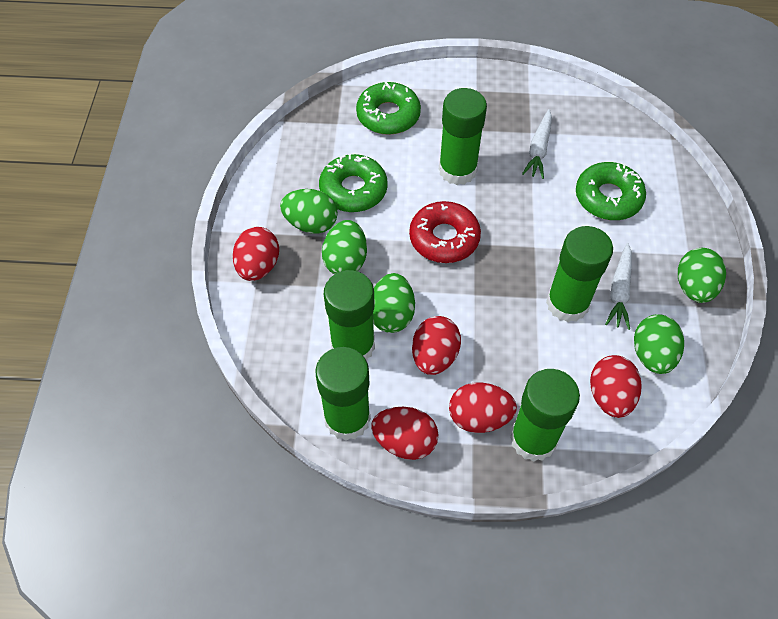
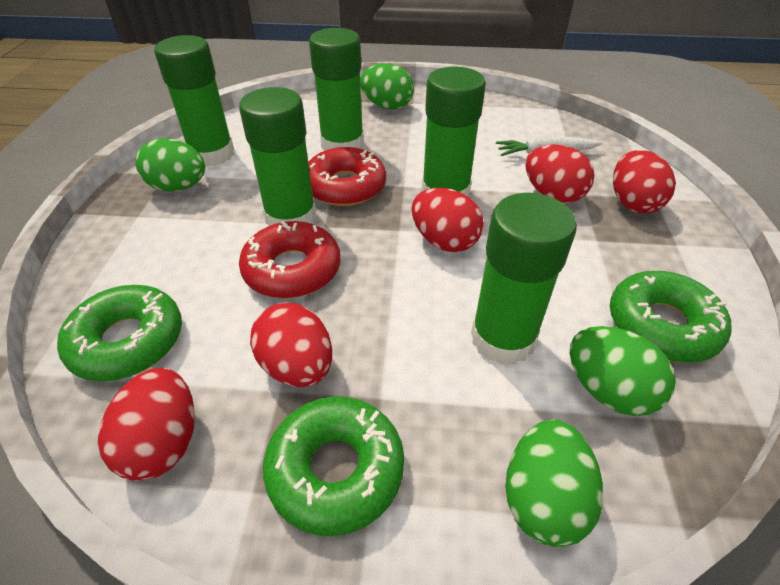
green egg: [280,189,338,234] [322,220,367,274] [373,273,415,333] [634,314,684,374] [678,248,726,303] = 5 -> [135,138,205,192] [360,63,414,109] [505,419,603,547] [570,326,676,416] = 4
red donut: [409,201,481,263] = 1 -> [239,221,340,299] [308,147,386,206] = 2
white carrot: [522,109,552,179] [605,243,632,330] = 2 -> [496,135,602,156] = 1

